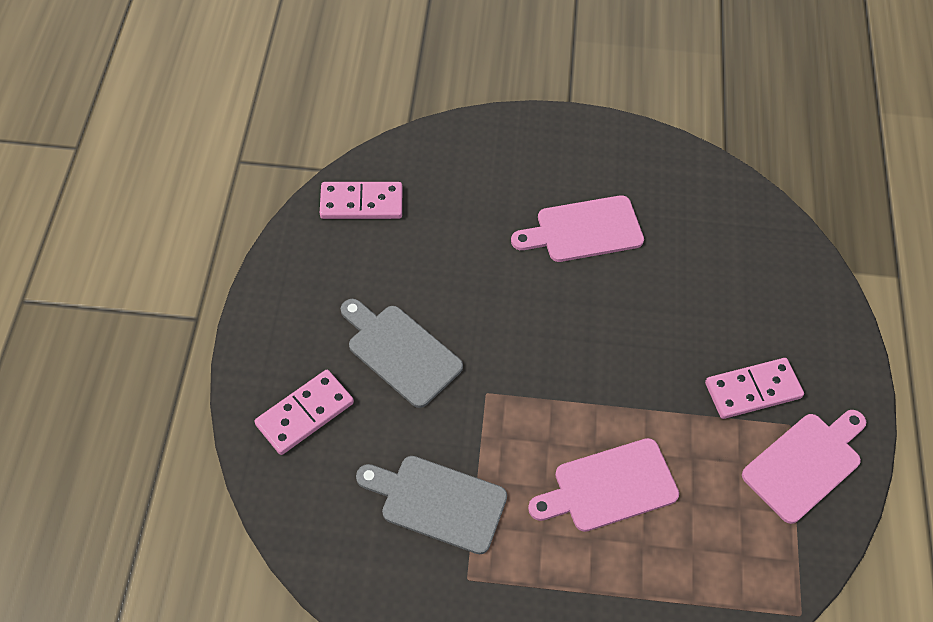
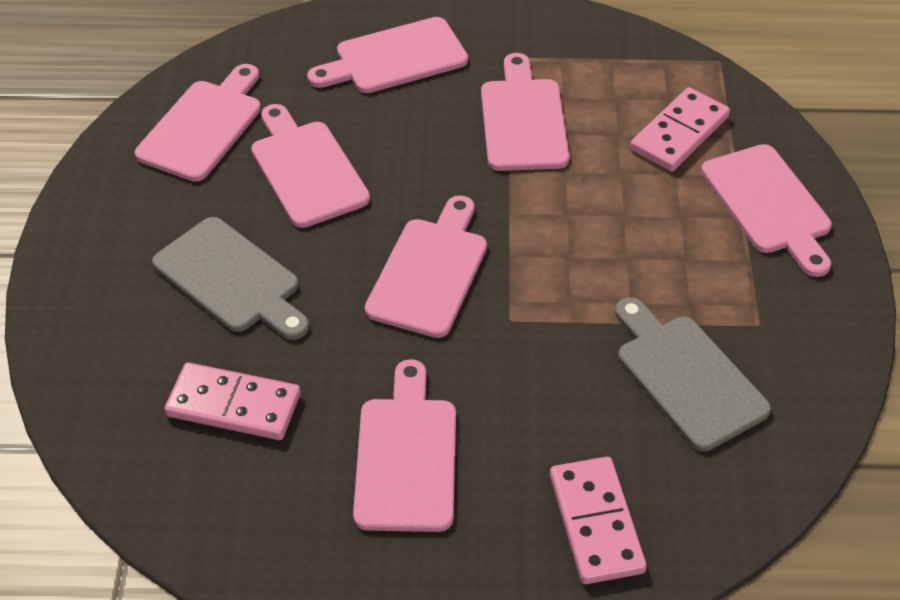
pink cutting board: [511,195,644,262] [528,438,679,532] [742,410,866,524] = 3 -> [135,64,261,182] [251,104,370,228] [307,17,468,93] [353,359,456,532] [365,195,487,338] [481,53,569,171] [701,144,832,277] = 7

